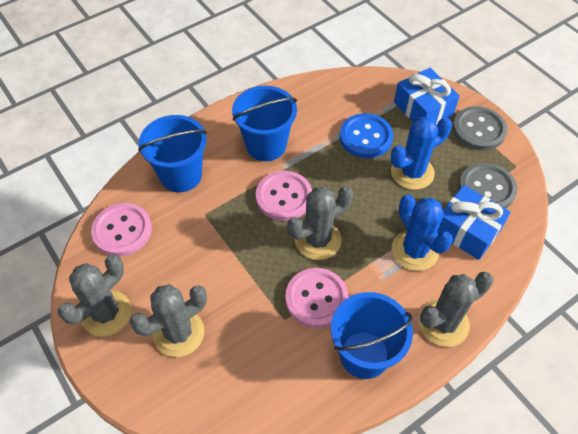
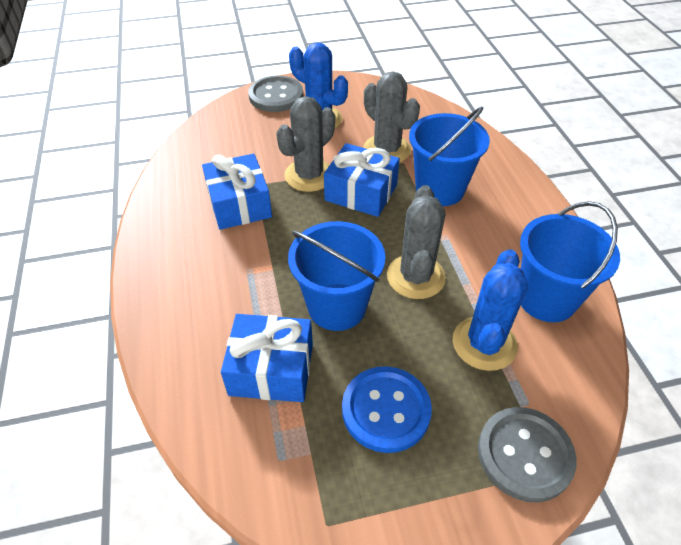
blue gift: [394,68,460,124] [437,185,511,260] = 2 -> [202,154,272,230] [221,314,313,402] [324,143,400,217] = 3
grey cactus: [58,254,131,337] [130,284,207,357] [287,186,353,260] [419,272,493,347] = 4 -> [276,96,335,192] [363,71,420,163] [387,185,446,299] = 3
pink button: [91,203,152,256] [256,171,312,221] [286,268,348,328] = 3 -> none = 0

